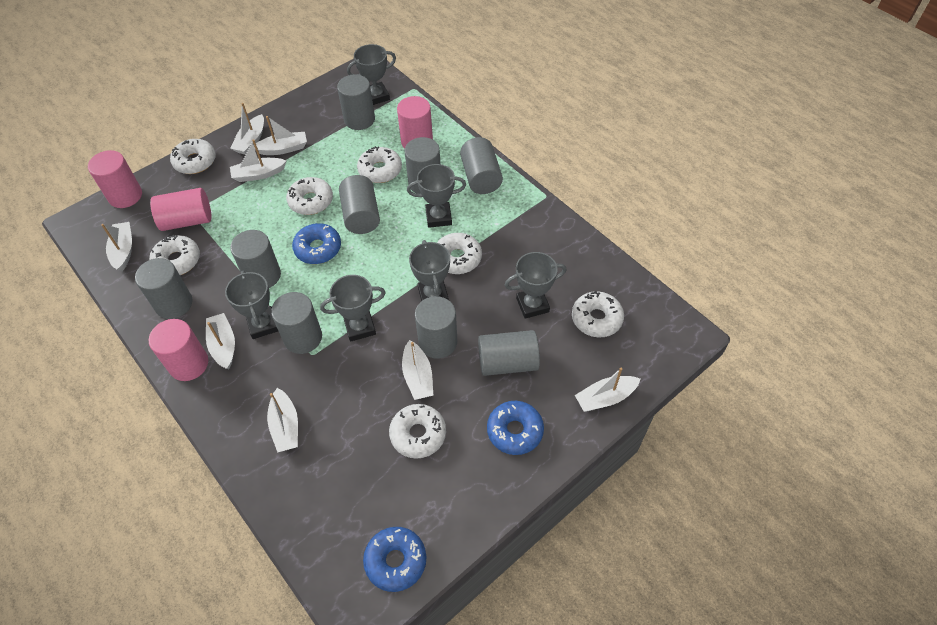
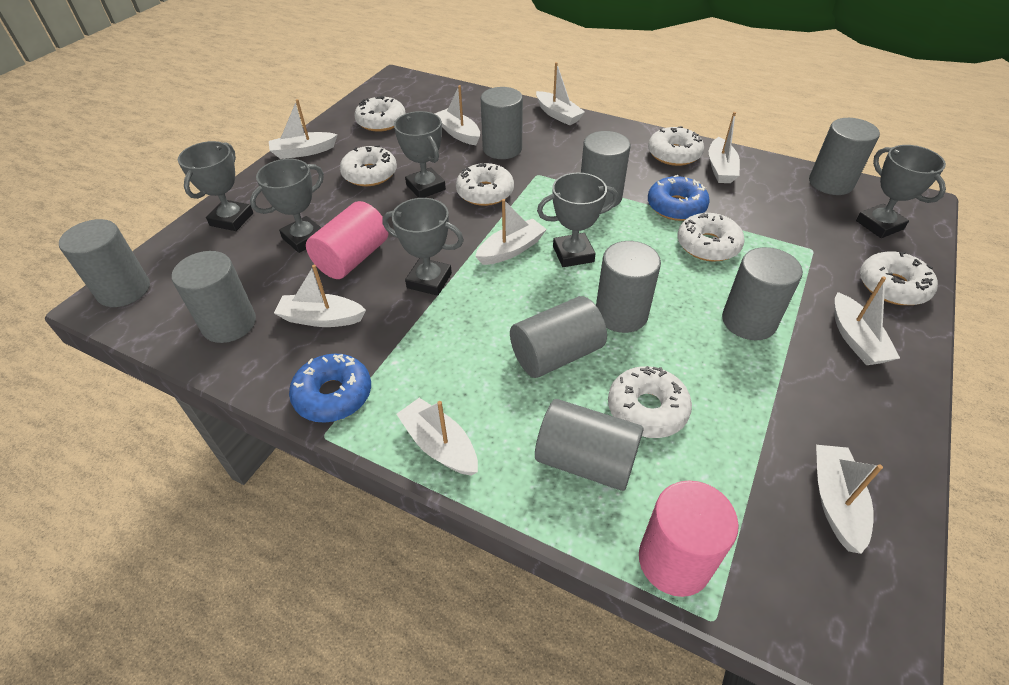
blue donut: [292,223,341,264] [363,527,426,592] [487,401,544,455] = 3 -> [289,354,371,423] [648,175,710,221] = 2
pink cylinder: [88,150,142,208] [149,319,208,381] [150,188,212,231] [397,96,433,149] = 4 -> [306,201,388,279] [639,481,739,597] = 2
white boat: [101,222,132,272] [206,313,235,369] [230,103,264,155] [230,139,286,182] [253,116,307,155] [267,388,298,453] [402,340,433,400] [575,367,641,412] = 8 -> [269,99,338,159] [274,265,366,327] [396,398,478,476] [435,85,480,145] [475,199,547,265] [536,62,585,126] [709,112,740,183] [816,445,883,554] [834,276,900,365] = 9

